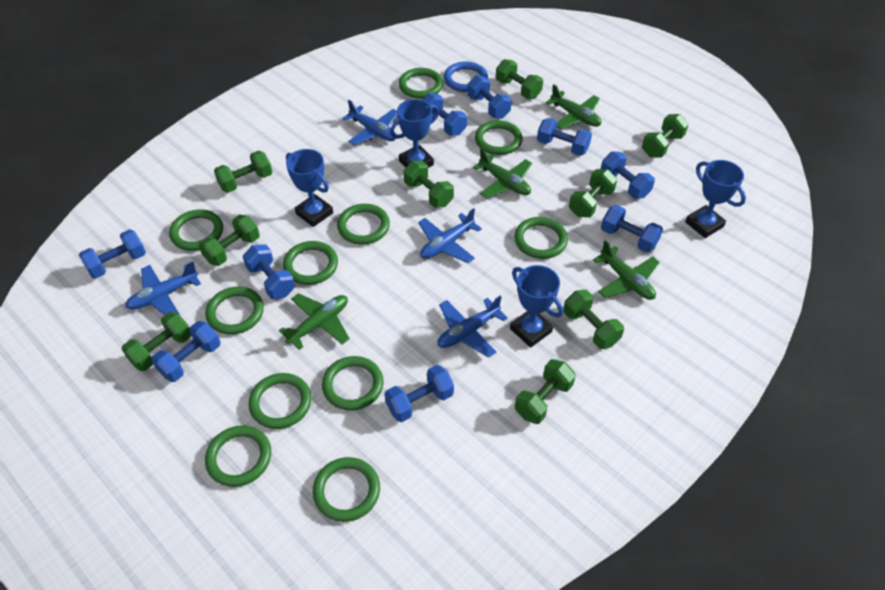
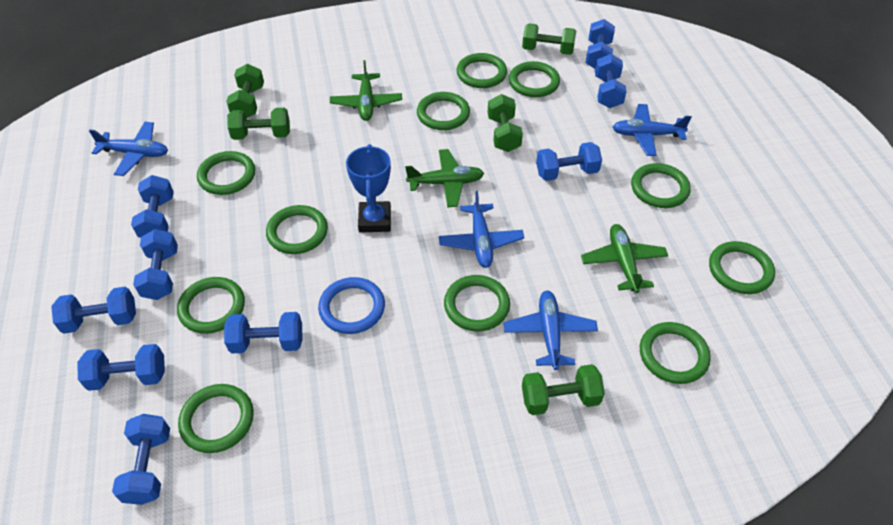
blue trophy: [286,149,333,227] [390,99,439,168] [510,265,563,348] [685,160,746,238] = 4 -> [346,144,391,233] = 1
green dumbbell: [122,312,191,371] [198,215,260,266] [214,151,272,193] [403,161,454,208] [496,59,543,99] [515,359,576,424] [563,290,624,349] [569,169,617,217] [642,114,689,158] = 9 -> [226,64,264,118] [227,108,290,140] [488,94,523,152] [522,23,576,55] [522,364,605,415] = 5
green plane: [279,293,350,350] [473,148,532,198] [546,84,601,129] [593,240,660,300] = 4 -> [330,60,402,121] [405,149,484,207] [581,224,668,293] = 3

